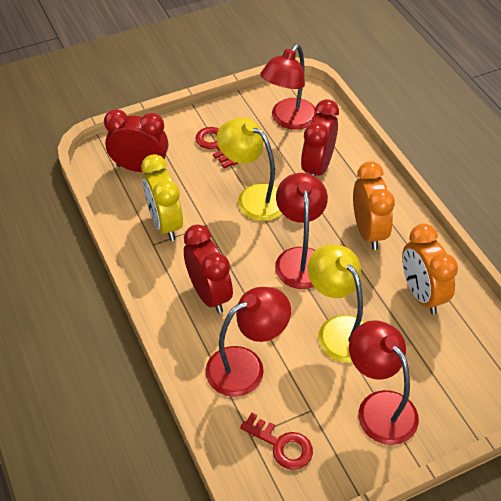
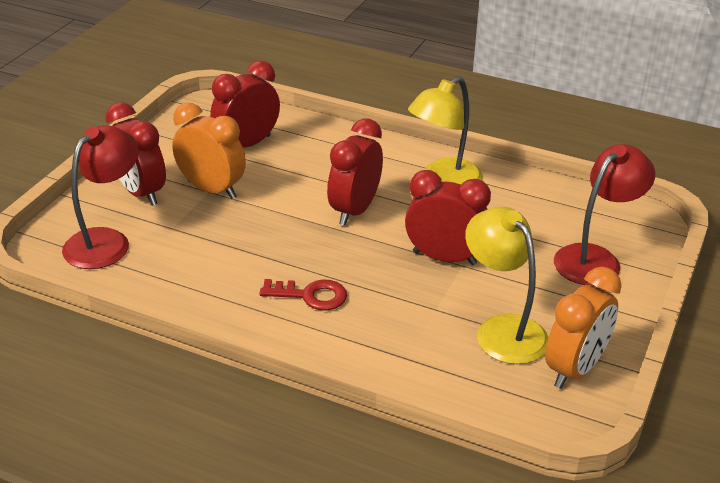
red clock: [104,109,168,172] [184,224,233,313] [301,99,339,177] = 3 -> [105,102,166,206] [210,61,280,147] [327,118,383,226] [405,170,491,265] = 4
red key: [195,127,238,169] [240,413,313,470] = 2 -> [259,279,347,310] = 1
red lamp: [206,287,291,397] [260,44,317,130] [275,173,328,289] [349,320,419,445] = 4 -> [62,125,139,269] [554,144,655,286] = 2
yellow clock: [141,154,183,241] = 1 -> none = 0

